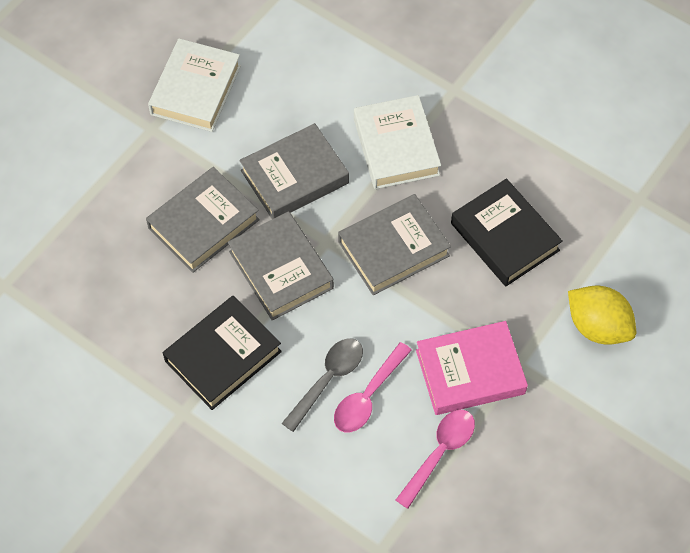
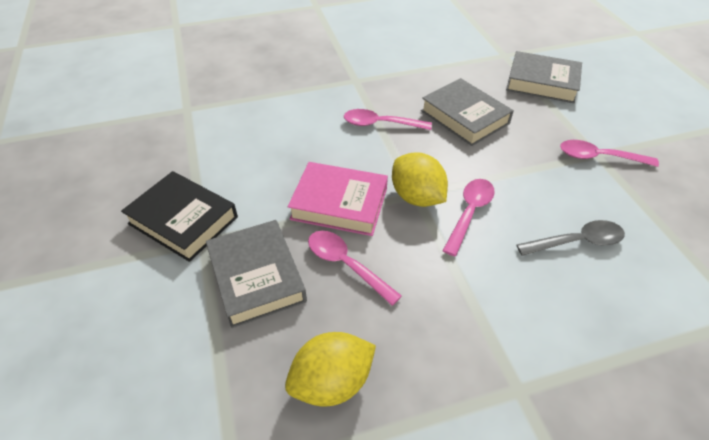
black book: [163,296,282,410] [451,178,563,286] = 2 -> [121,171,238,262] = 1
grey book: [146,167,260,273] [228,211,334,321] [239,123,349,219] [338,194,451,295] = 4 -> [206,220,307,328] [421,78,514,146] [506,51,582,103] = 3
pink spoon: [334,342,412,433] [396,410,475,509] = 2 -> [308,231,402,306] [344,109,432,130] [443,179,495,256] [560,140,659,167] = 4
white book: [148,38,241,132] [354,95,441,189] = 2 -> none = 0
yellow lemon: [568,286,636,345] = 1 -> [285,332,376,406] [392,152,448,207] = 2

